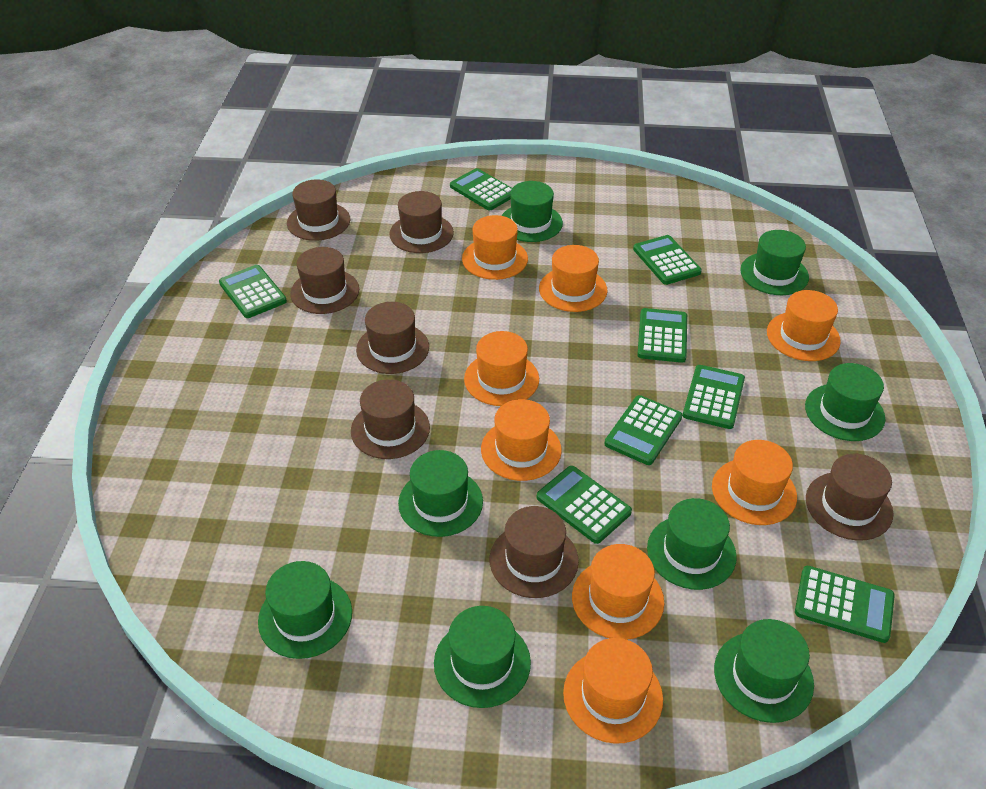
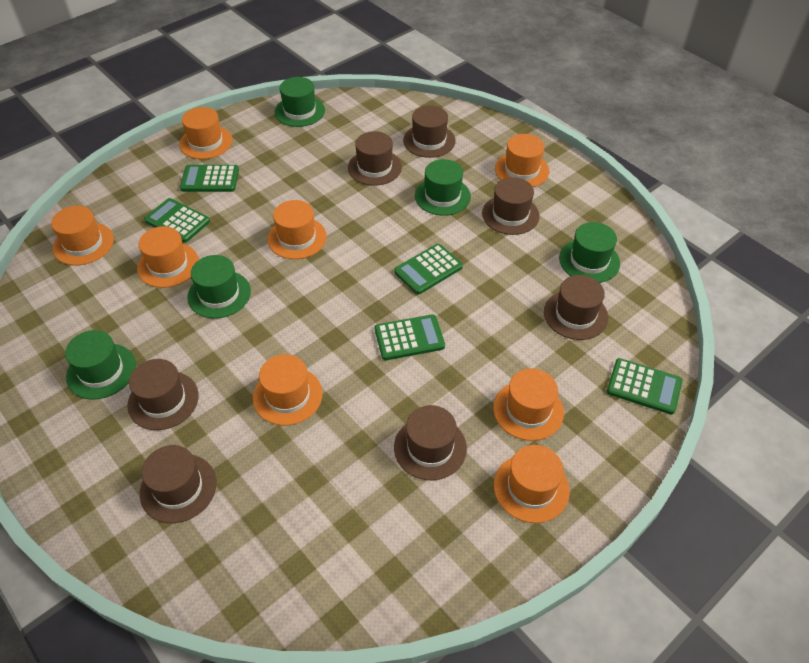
green calculator: [219,265,287,318] [450,168,512,210] [537,466,632,544] [604,395,682,465] [633,235,702,285] [637,308,687,363] [683,365,745,429] [795,566,895,643] = 8 -> [144,198,210,243] [180,165,239,192] [375,314,445,360] [394,244,463,294] [607,358,683,415] = 5
green hat: [258,561,352,659] [398,450,483,537] [434,606,531,708] [501,181,563,242] [647,498,737,590] [714,619,814,723] [740,230,809,295] [805,363,885,441] = 8 -> [65,330,136,400] [187,255,251,319] [275,77,325,127] [415,159,471,216] [559,222,620,283] = 5

